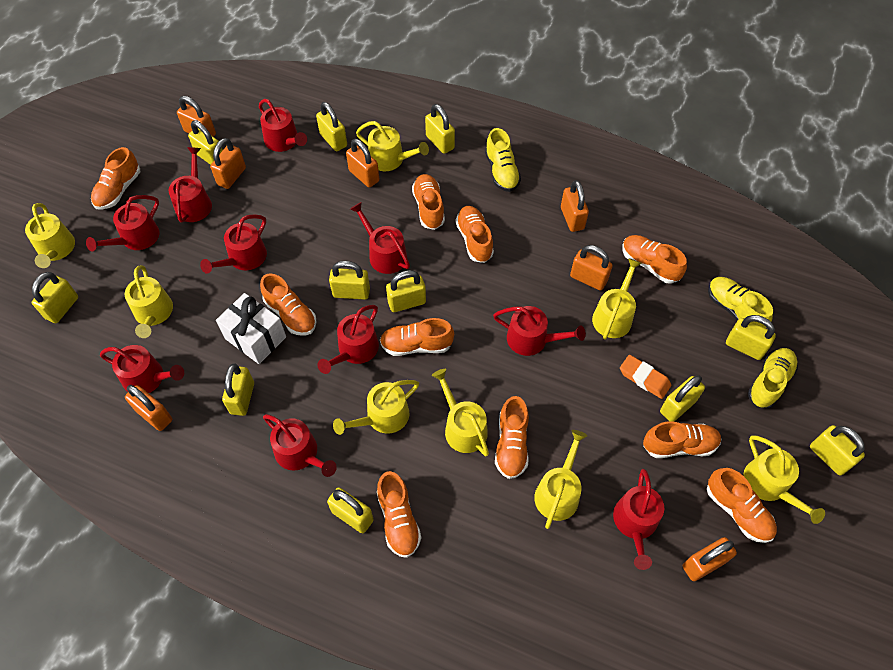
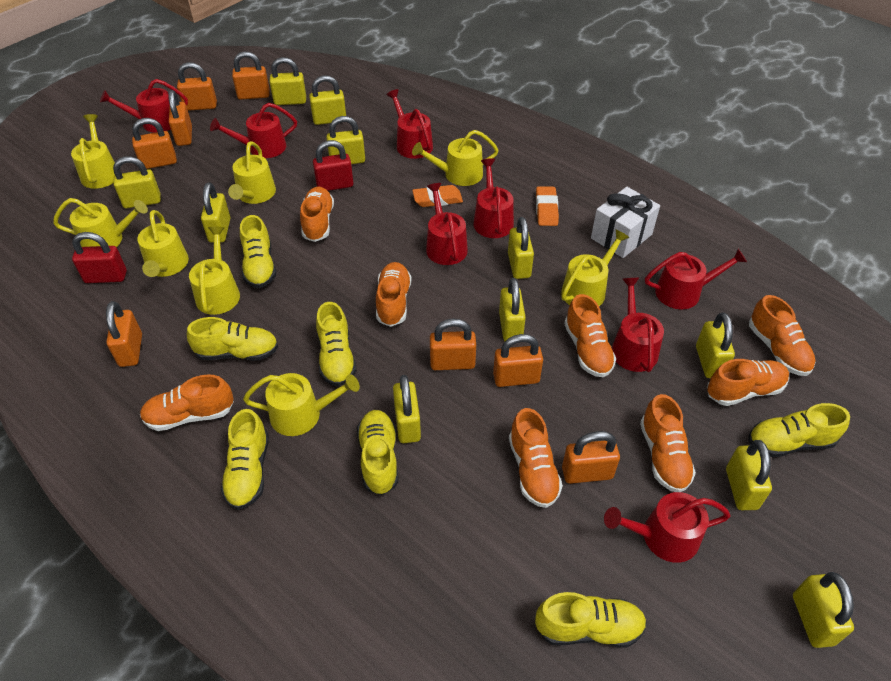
orange eraser: [620,355,671,399] = 1 -> [412,185,463,207] [536,186,559,226] = 2
orange padlock: [125,385,172,431] [177,96,216,137] [210,138,246,189] [346,139,379,188] [561,180,589,232] [570,245,613,291] [683,537,737,581] = 7 -> [106,301,142,367] [132,118,177,169] [168,90,192,146] [177,62,217,111] [232,51,270,100] [430,319,476,370] [493,334,543,387] [562,431,620,484] = 8
orange shoe: [91,147,140,210] [260,273,316,336] [377,471,421,558] [380,318,454,356] [412,174,445,230] [456,206,494,263] [495,396,529,479] [622,235,687,284] [643,421,722,458] [707,468,777,543] = 10 -> [140,374,234,431] [300,187,334,242] [376,262,412,327] [509,408,563,508] [564,294,616,377] [640,394,696,492] [707,359,789,406] [749,295,816,376] = 8
red padlock: none = 0 -> [72,232,127,283] [313,140,353,191] = 2
red watering can: [86,195,159,252] [100,345,184,393] [168,147,212,223] [200,214,267,274] [259,99,307,152] [263,414,337,477] [317,305,379,374] [350,202,410,274] [493,306,586,356] [613,469,664,570] = 10 -> [100,79,188,133] [210,103,297,158] [386,89,433,159] [426,183,468,265] [474,158,514,238] [604,492,731,563] [612,278,664,372] [645,249,747,309] = 8
yellow shoe: [485,128,521,192] [708,277,773,328] [748,348,798,409] = 3 -> [187,317,278,361] [221,409,269,510] [240,215,276,288] [316,302,357,387] [357,410,398,495] [535,592,647,647] [748,403,850,457] = 7

